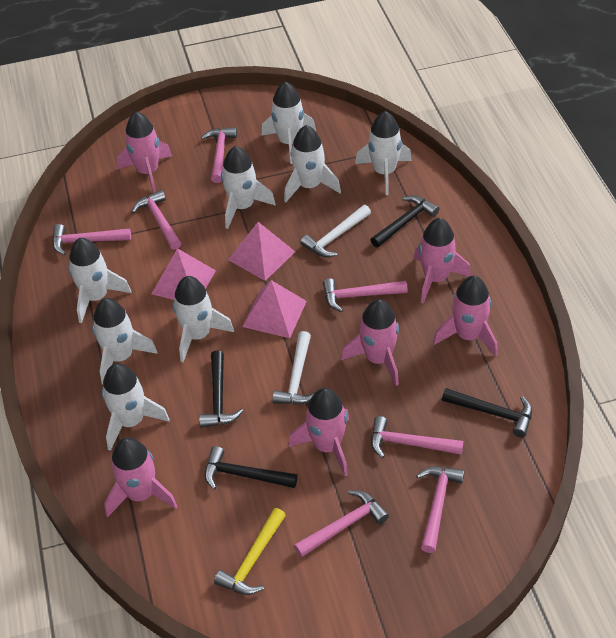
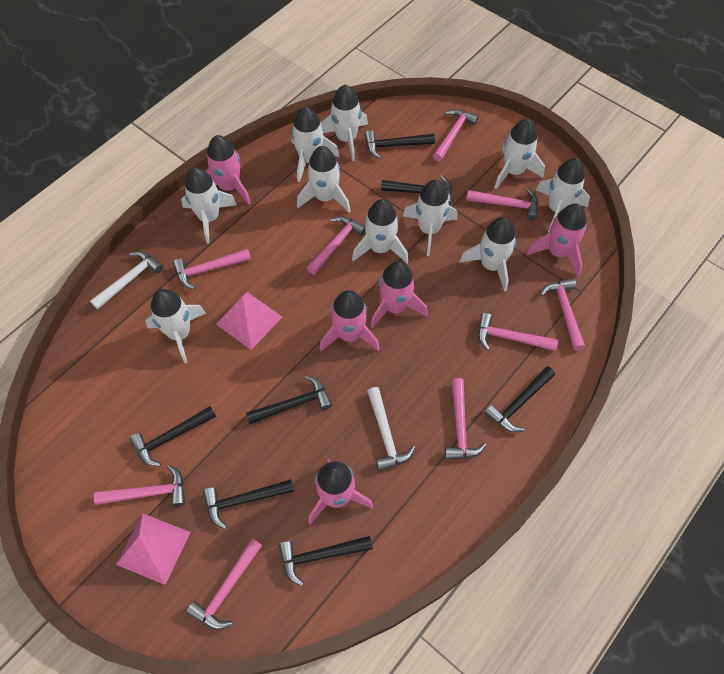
black hammer: [199,350,243,428] [205,446,297,490] [371,195,439,248] [442,388,532,437] = 4 -> [129,406,216,466] [203,479,294,529] [246,376,332,424] [279,536,373,586] [365,130,435,159] [381,175,452,206] [484,366,555,432] = 7
pink hammer: [52,224,131,255] [132,190,181,250] [201,127,237,183] [294,490,389,558] [323,278,408,312] [371,416,463,458] [416,467,465,553] = 7 -> [94,465,185,507] [173,249,251,289] [186,538,262,630] [307,216,365,275] [433,109,479,162] [445,378,486,460] [466,188,538,221] [478,313,558,351] [540,278,585,351] = 9
pink pyramid: [151,248,216,300] [228,222,295,281] [242,280,307,338] = 3 -> [116,513,191,585] [216,292,282,350] = 2
pink rocket: [104,437,177,517] [117,112,172,193] [288,388,349,476] [341,299,399,386] [414,218,471,304] [433,276,498,357] = 6 -> [207,135,251,205] [308,458,373,525] [320,290,380,351] [371,261,428,328] [526,204,587,276] = 5
white rocket: [68,238,131,323] [92,298,157,384] [102,363,170,451] [173,276,234,362] [221,146,276,229] [261,82,316,164] [284,125,341,202] [355,111,412,195] = 8 -> [146,289,206,363] [181,167,237,244] [291,107,339,182] [297,146,351,213] [320,85,368,161] [352,199,408,263] [403,180,457,256] [459,217,516,292] [494,119,545,189] [536,158,590,232] = 10
yellow hammer: [214,508,286,595] = 1 -> none = 0

